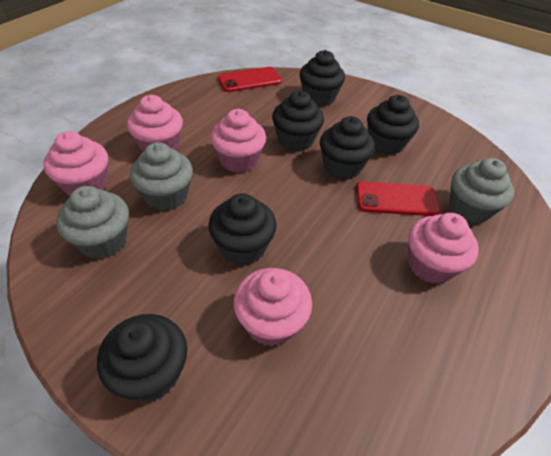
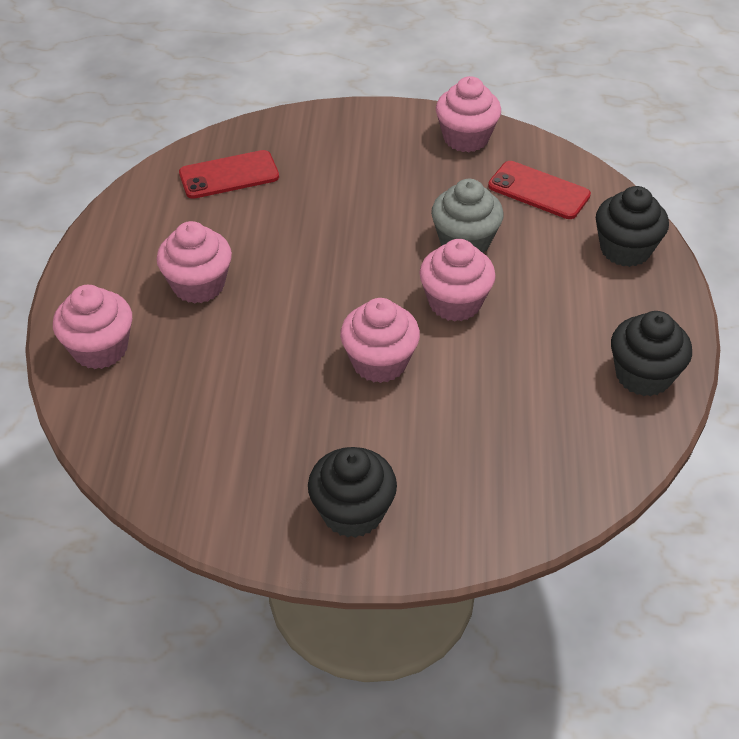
black cupcake: [97,314,187,402] [208,193,277,265] [272,90,324,152] [299,50,345,106] [320,116,375,180] [367,95,419,155] = 6 -> [308,447,397,538] [596,186,669,267] [611,311,692,396] = 3
grey cupcake: [56,186,129,259] [130,142,193,211] [449,158,514,224] = 3 -> [431,179,504,253] = 1

